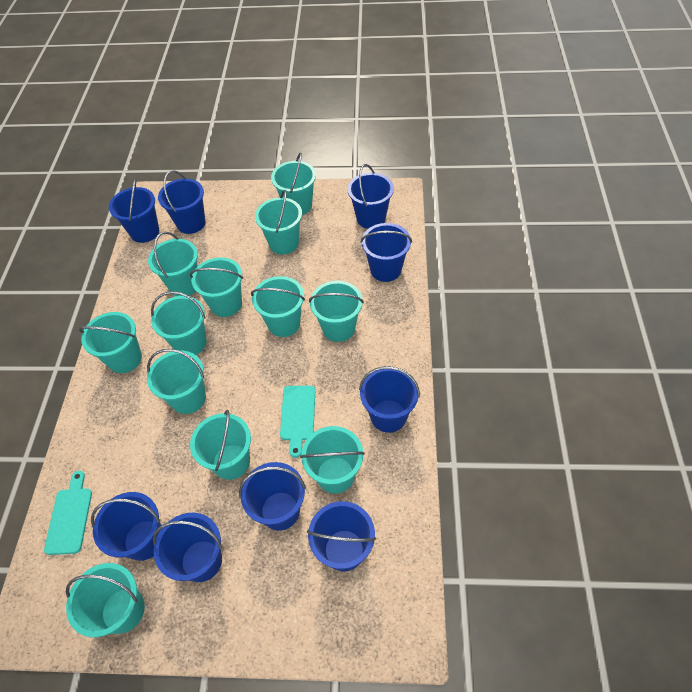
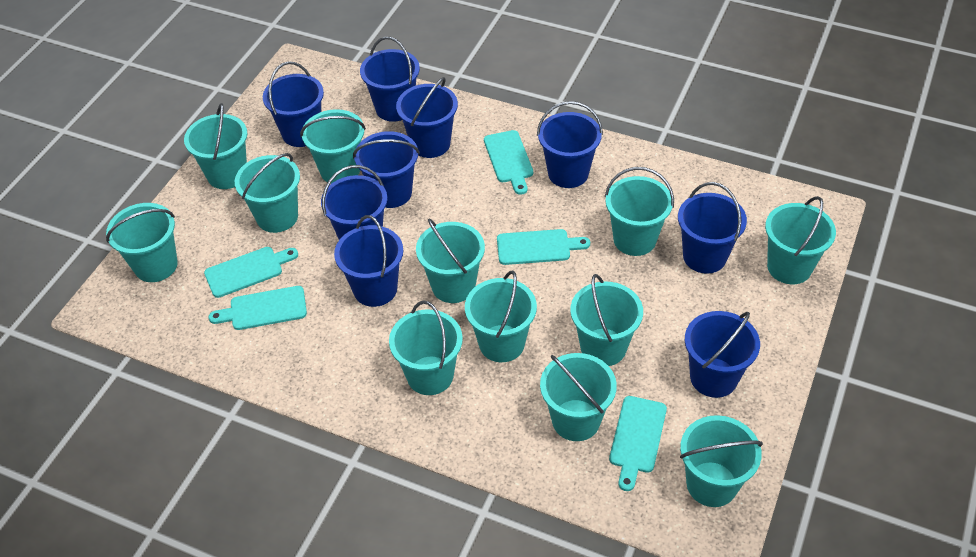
turquoise cutting board: [44,471,92,555] [280,386,315,458] = 2 -> [204,247,298,298] [209,286,307,330] [484,130,533,195] [497,229,590,265] [609,396,667,491] = 5

